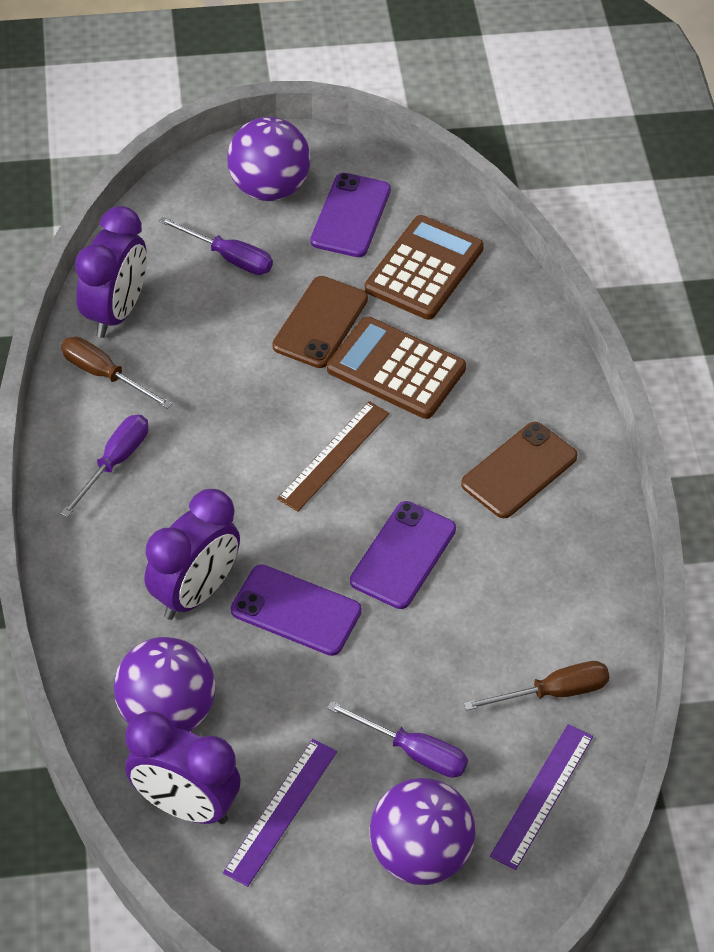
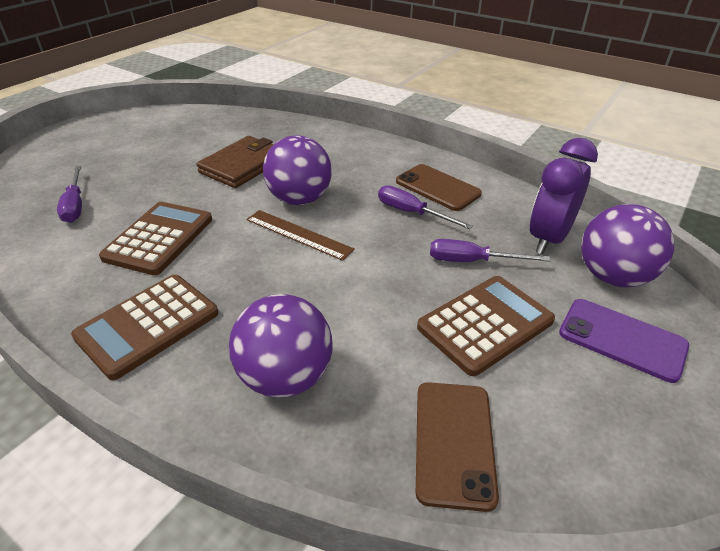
brown calculator: [327,316,466,419] [365,215,484,320] = 2 -> [71,275,218,380] [99,202,212,275] [417,276,555,376] = 3
brown screwdriver: [61,337,172,409] [464,661,610,711] = 2 -> none = 0
brown wallet: none = 0 -> [196,136,274,188] = 1
purple clock: [75,206,147,338] [125,711,241,824] [145,489,240,620] = 3 -> [529,138,598,254] = 1
purple phone: [231,565,362,656] [310,173,391,257] [350,501,456,609] = 3 -> [559,299,689,383] = 1
purple ruler: [223,739,337,887] [490,724,593,870] = 2 -> none = 0

